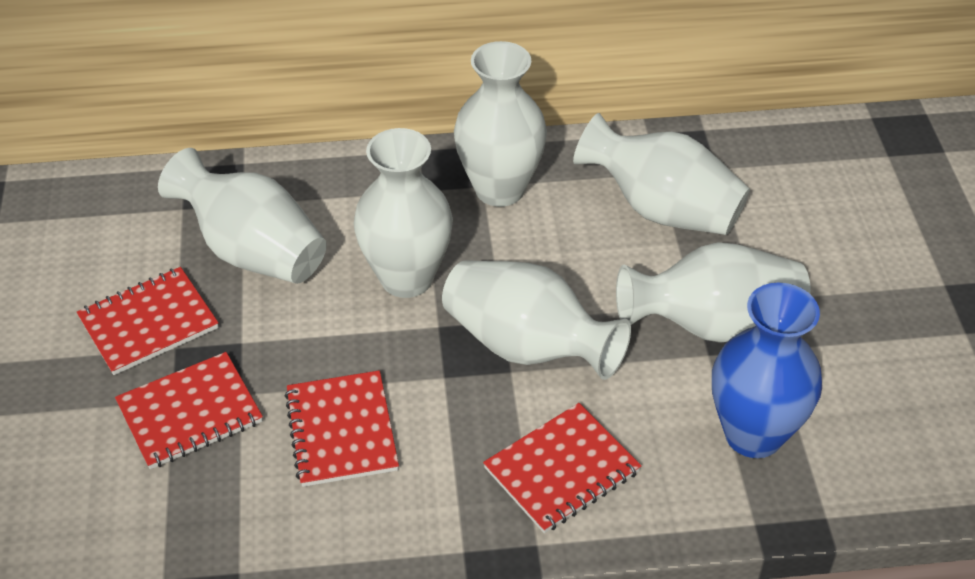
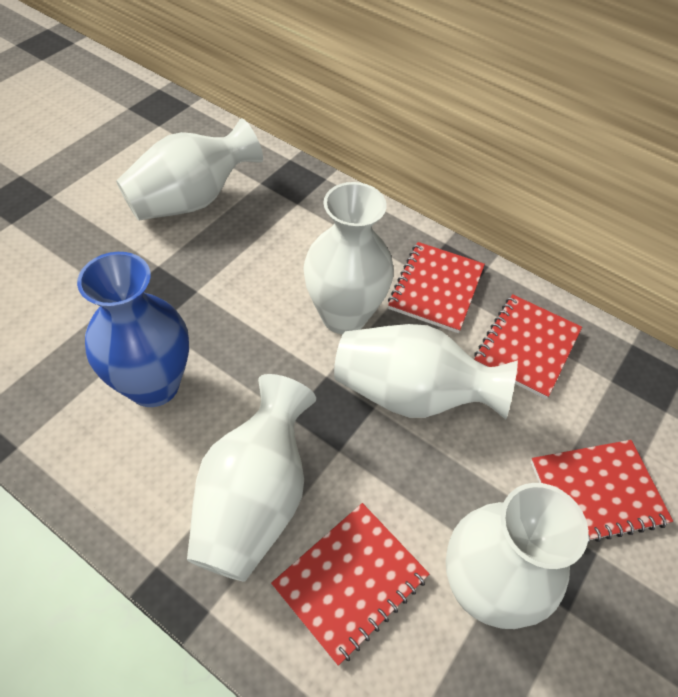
white vase: [158,148,327,284] [353,128,453,298] [442,260,631,380] [454,41,547,207] [573,113,750,235] [616,242,811,343] = 6 -> [116,118,263,220] [187,374,316,582] [303,182,394,334] [334,324,518,419] [446,483,589,629] = 5

